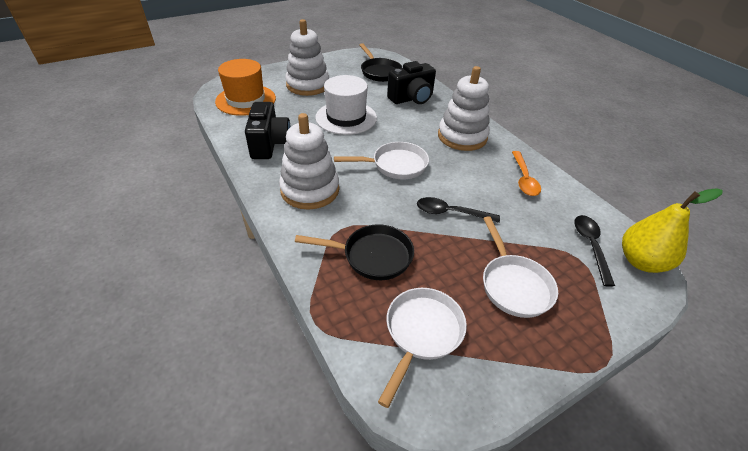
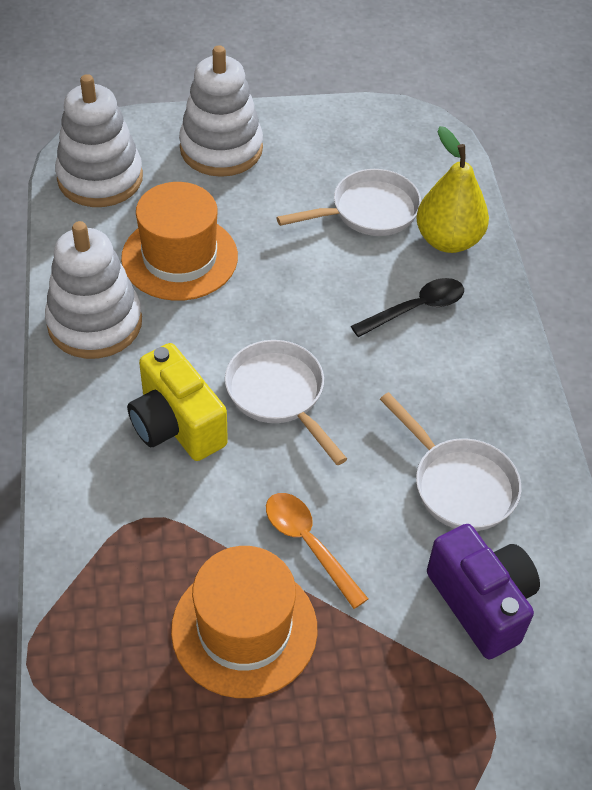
black camera: [245,102,291,159] [387,61,436,104] = 2 -> none = 0
black pan: [295,224,414,280] [359,43,402,82] = 2 -> none = 0
black spoon: [417,197,500,223] [574,215,615,287] = 2 -> [351,278,464,337] = 1
orange hat: [215,59,276,116] = 1 -> [121,182,238,301] [171,546,318,698] = 2
purple camera: none = 0 -> [427,524,540,659] = 1
white hat: [315,75,377,135] = 1 -> none = 0
yellow camera: none = 0 -> [127,343,228,461] = 1

